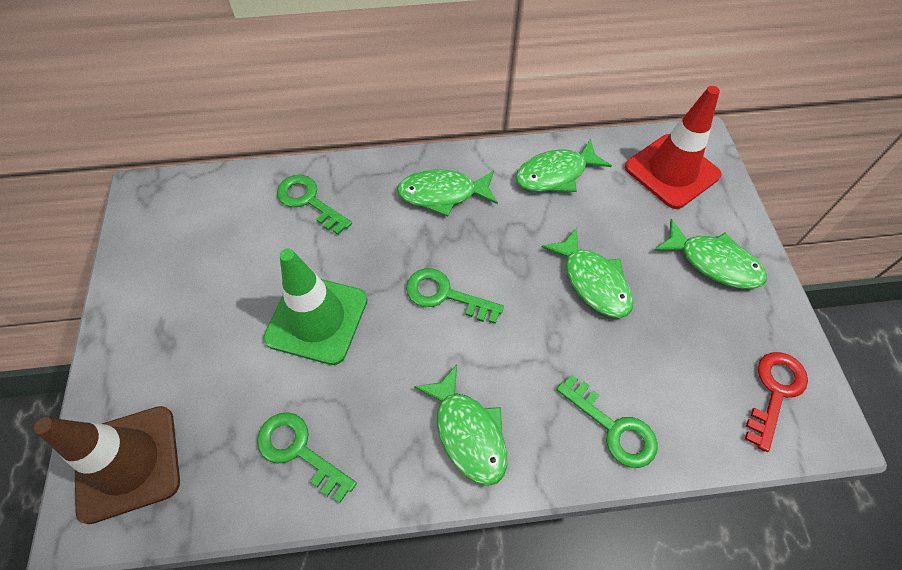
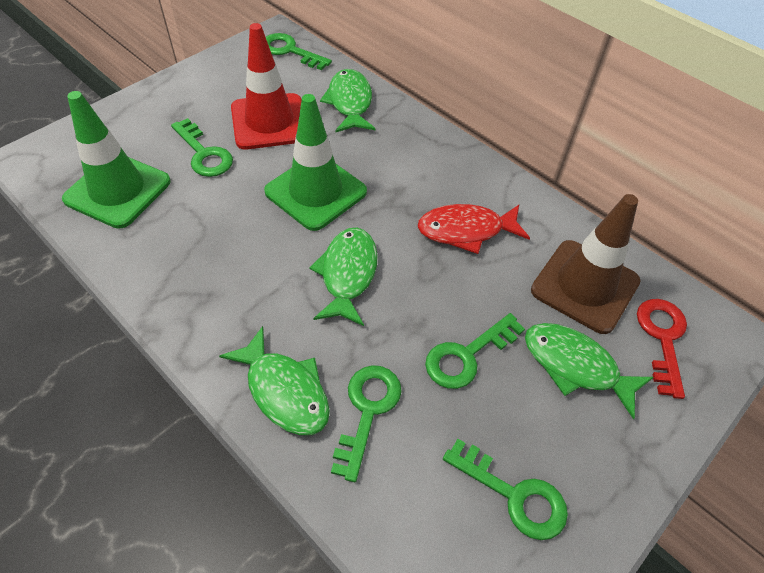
green fish: [397,169,498,216] [414,365,507,486] [515,139,612,192] [542,227,633,318] [654,219,767,289] = 5 -> [219,326,330,435] [310,227,378,326] [320,69,375,132] [525,323,654,419] = 4
green key: [257,412,357,502] [277,175,352,235] [406,268,504,324] [556,375,658,468] = 4 -> [171,118,233,177] [266,33,332,70] [331,365,402,482] [425,313,525,389] [443,439,568,540] = 5
green traffic cone: [263,248,367,365] = 1 -> [62,91,171,229] [264,94,367,231] = 2
red fish: none = 0 -> [418,204,530,254] = 1

